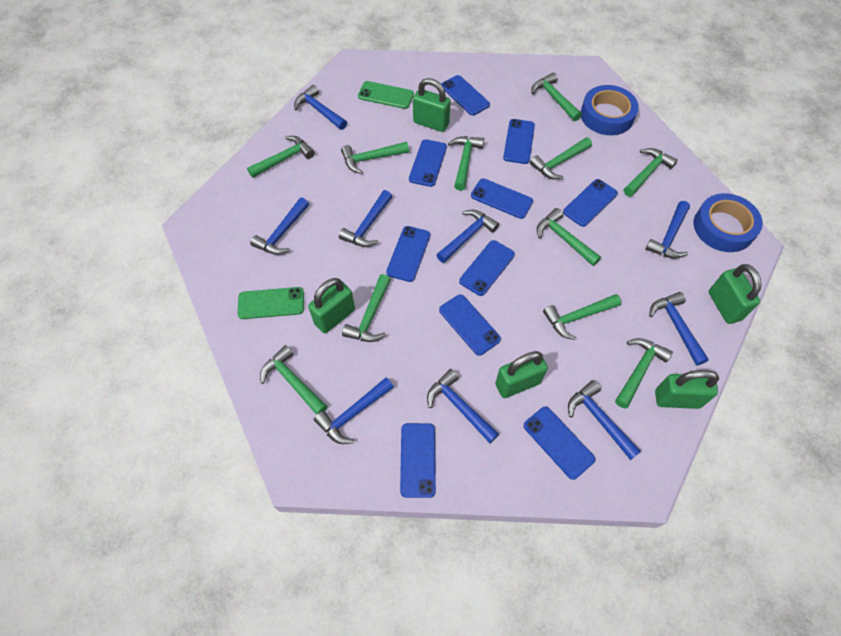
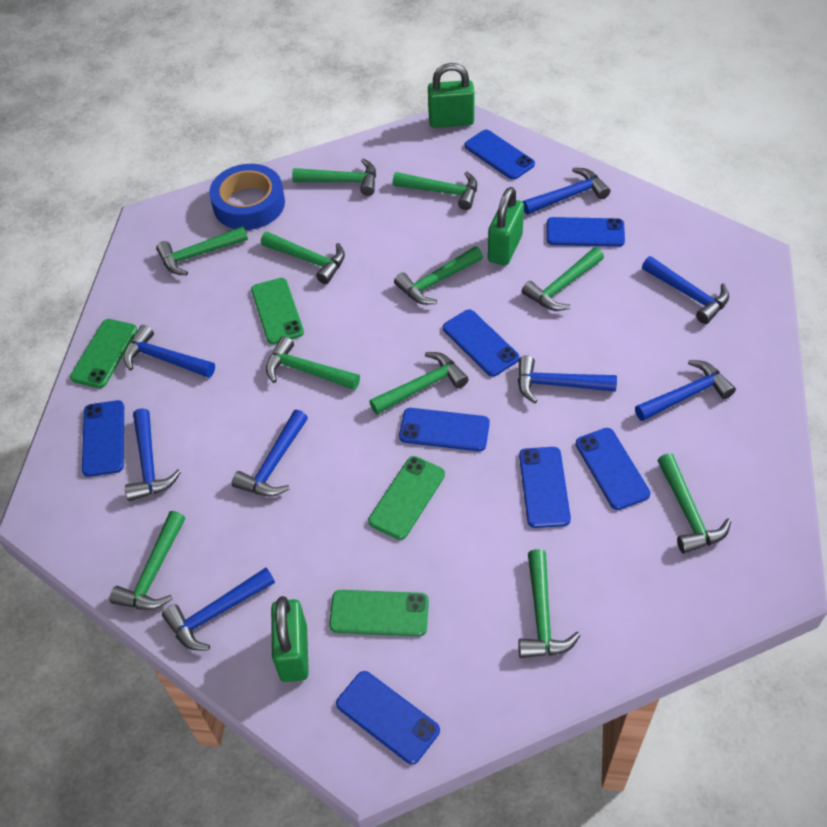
blue hammer: [250,198,309,255] [294,85,347,130] [314,378,394,444] [339,190,392,247] [427,369,499,443] [437,210,499,263] [568,380,641,460] [645,201,690,259] [649,292,709,366] = 9 -> [124,325,215,378] [125,408,181,501] [162,567,275,650] [232,410,308,497] [518,355,617,404] [523,168,610,214] [635,360,736,421] [642,256,729,324] = 8
blue phone: [386,226,430,282] [400,423,436,498] [409,139,447,187] [439,294,501,356] [441,75,490,115] [459,240,515,296] [471,178,533,219] [503,119,535,164] [523,407,595,480] [563,179,618,227] = 10 -> [82,400,124,477] [336,671,440,764] [399,408,490,451] [443,309,519,377] [465,130,535,180] [519,447,571,528] [547,217,625,247] [576,428,651,510] = 8
blue tape: [581,85,639,135] [694,193,763,252] = 2 -> [209,164,285,230] = 1
green padlock: [308,278,355,333] [413,78,451,132] [495,351,548,398] [655,370,719,409] [709,264,761,324] = 5 -> [271,596,309,682] [428,63,474,128] [488,187,524,266] = 3
green phone: [238,287,304,319] [358,81,414,109] = 2 -> [70,319,137,388] [251,278,304,344] [329,590,429,636] [368,456,445,540] = 4

